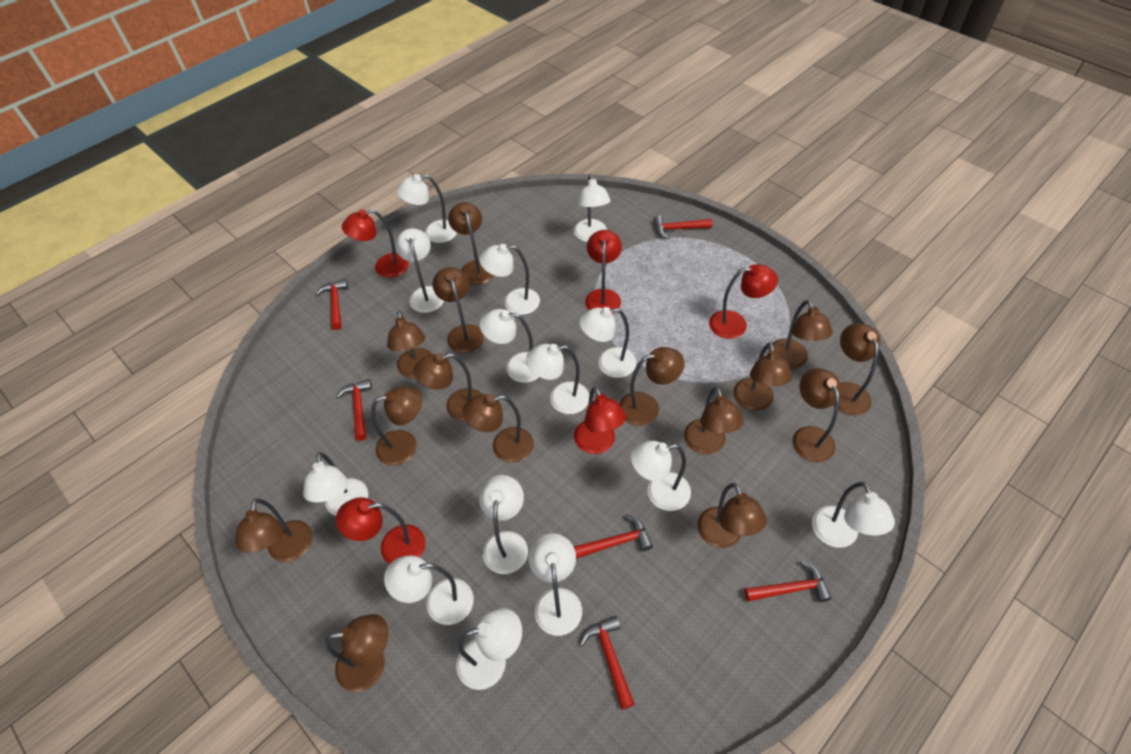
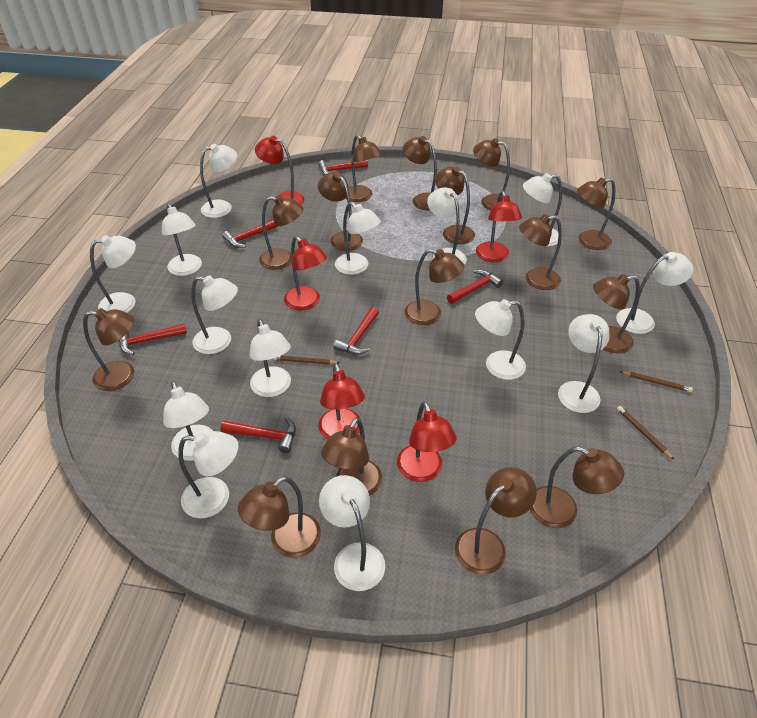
brown pencil: none = 0 -> [273,356,339,365] [617,406,674,460] [619,371,693,392] = 3

